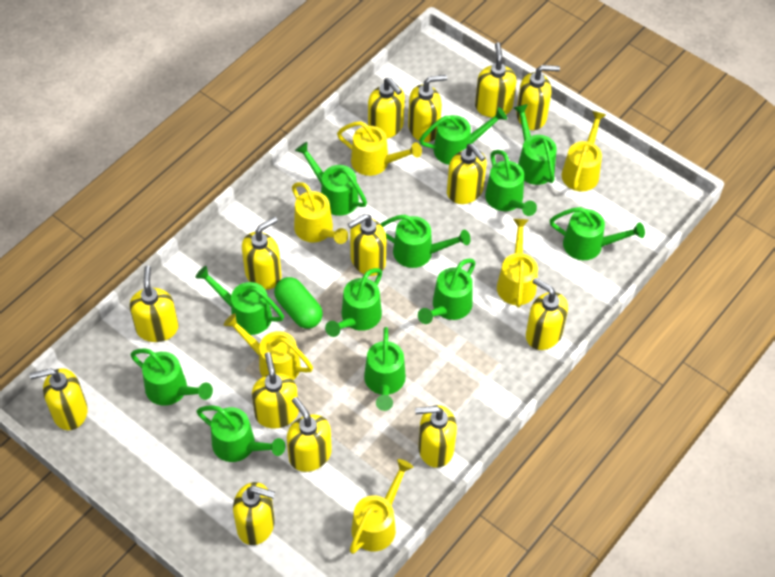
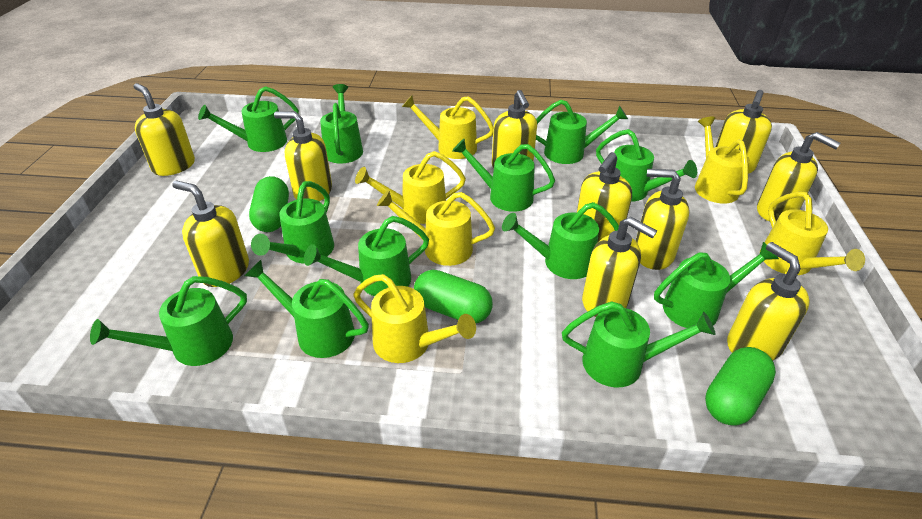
green capsule: [274,277,323,329] = 1 -> [249,176,289,232] [414,270,493,323] [705,347,776,426] = 3
yellow soap dispenser: [30,368,88,430] [130,265,178,342] [233,482,275,545] [242,217,281,290] [252,352,299,429] [287,397,332,472] [348,214,386,276] [368,78,405,138] [408,75,447,142] [415,405,457,468] [447,144,486,204] [475,42,517,118] [516,65,560,130] [526,278,568,350] = 14 -> [133,83,195,176] [172,180,249,287] [274,111,332,201] [492,90,537,168] [577,152,632,242] [582,217,657,317] [636,169,690,270] [716,90,772,174] [727,242,810,361] [757,132,841,222] = 10

